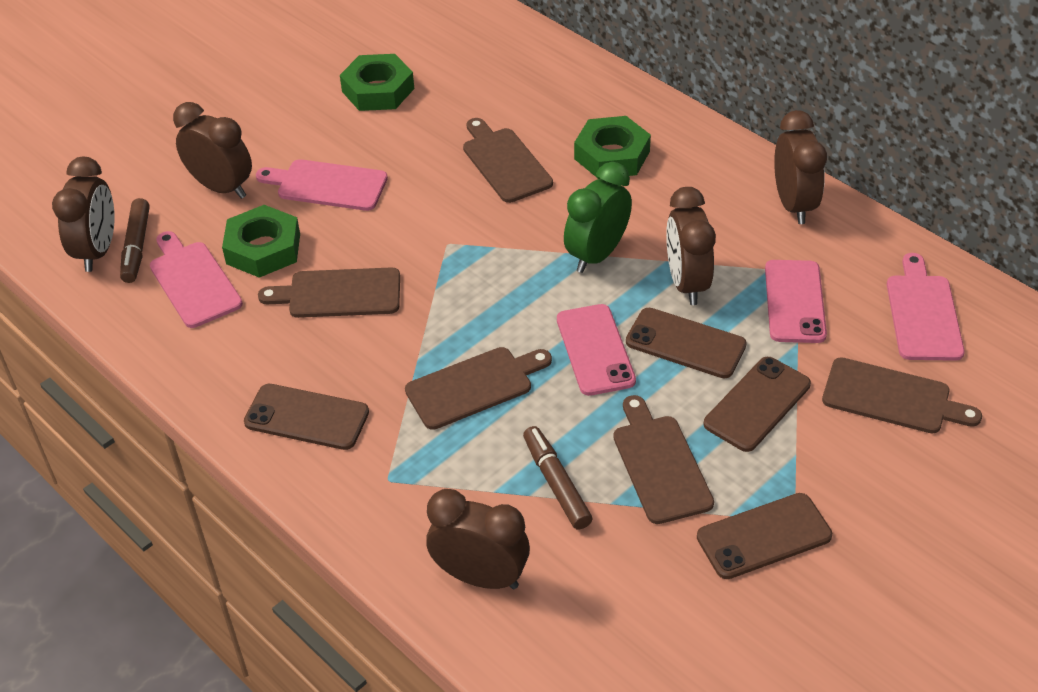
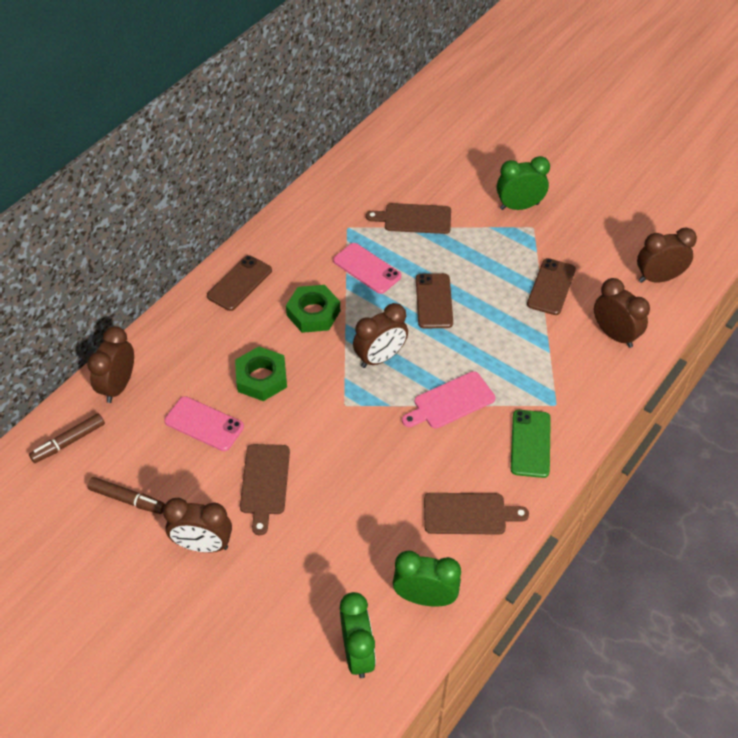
brown cutting board: [258,267,400,318] [405,347,552,430] [463,118,553,203] [613,395,714,524] [822,357,982,433] = 5 -> [240,444,290,535] [366,203,451,234] [424,493,529,535] = 3
brown phone: [244,384,369,450] [626,308,747,378] [697,493,832,579] [704,357,811,452] = 4 -> [207,255,272,311] [416,273,453,328] [527,258,576,315] = 3
green clock: [564,162,632,273] = 1 -> [340,592,376,678] [393,551,461,607] [497,156,550,210] = 3
green nut: [222,205,300,278] [340,54,414,111] [574,116,651,179] = 3 -> [235,347,287,401] [286,285,340,333] = 2
green phone: none = 0 -> [511,410,551,478] = 1
pink cutting board: [150,231,243,328] [256,159,388,211] [887,253,965,361] = 3 -> [402,371,495,429] = 1

